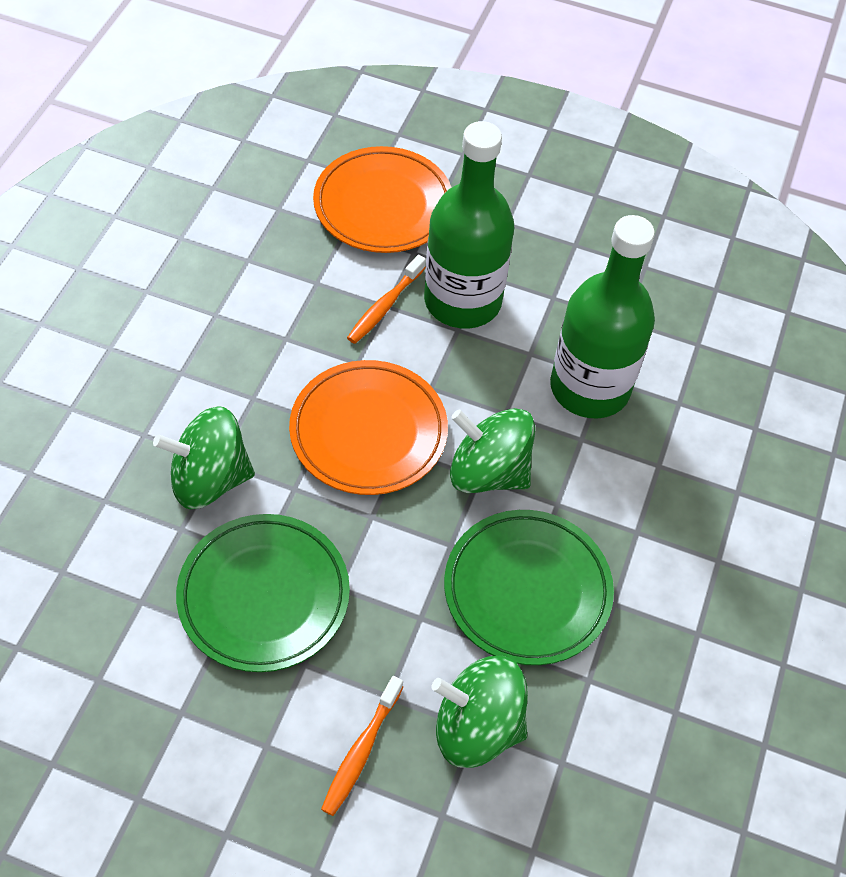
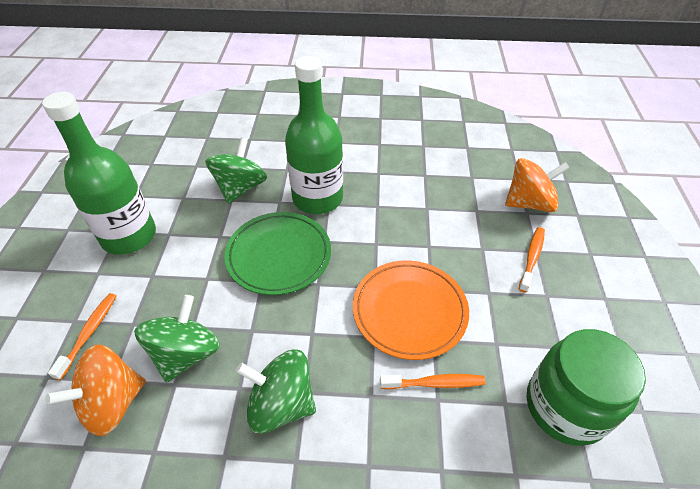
green jar: none = 0 -> [527,329,646,446] = 1
green plate: [176,514,350,672] [444,510,614,665] = 2 -> [224,212,331,295] = 1
orange plate: [289,360,448,495] [313,146,452,253] = 2 -> [353,261,469,360] = 1
orange spinning top: none = 0 -> [45,345,146,436] [505,158,570,212] = 2
orange toothbrush: [321,676,403,816] [347,255,426,344] = 2 -> [48,293,116,380] [380,374,486,389] [519,227,545,293] = 3

